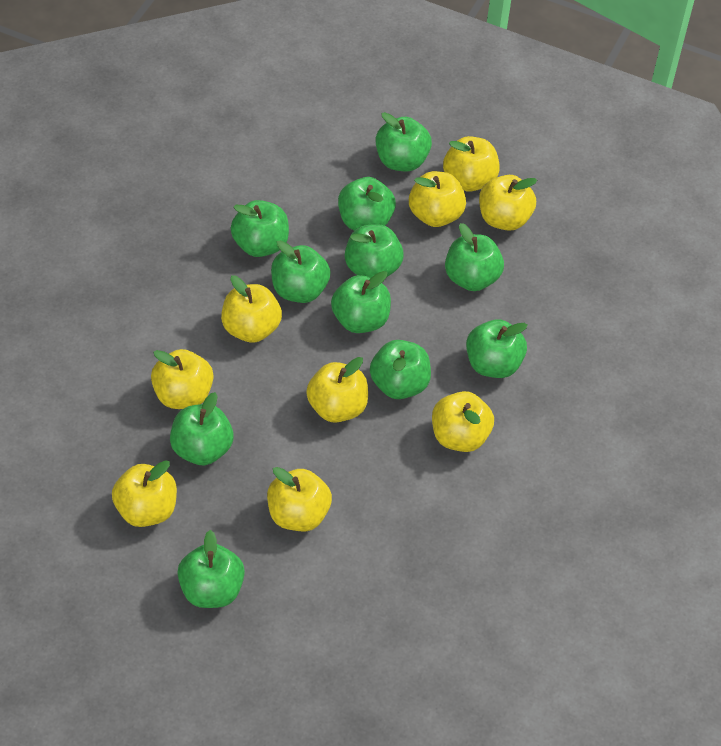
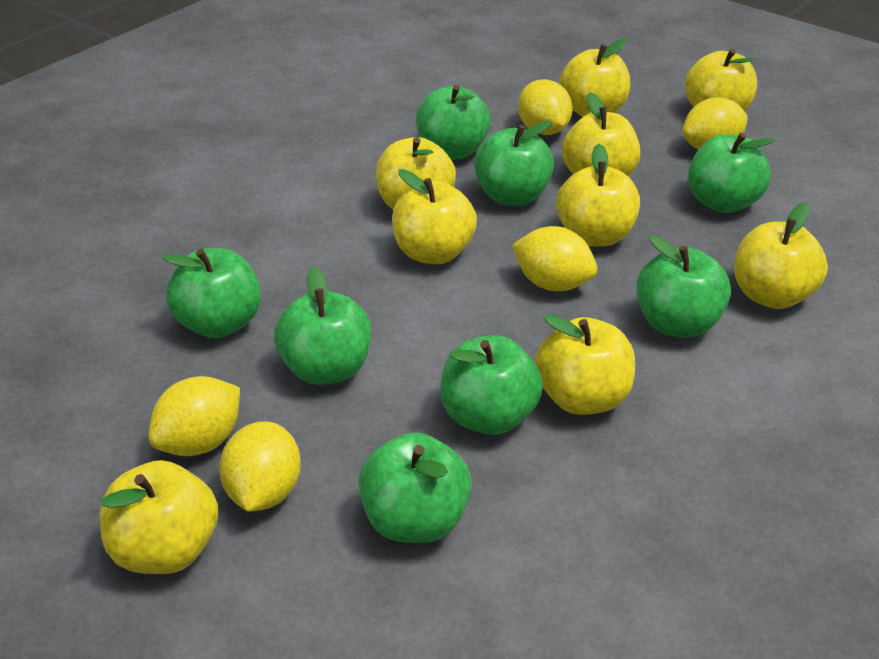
green apple: [170,392,234,465] [177,530,245,608] [231,200,289,257] [271,240,331,303] [331,271,391,333] [338,177,396,231] [345,224,404,278] [370,340,431,399] [376,112,432,171] [445,223,504,291] [466,319,528,378] = 11 -> [163,248,261,338] [274,266,371,385] [358,433,472,543] [416,85,491,160] [441,335,543,435] [474,120,554,206] [636,235,731,338] [688,133,775,213] = 8
yellow lemon: none = 0 -> [148,376,240,456] [219,421,301,511] [512,226,598,291] [518,79,573,135] [683,98,748,150] = 5

